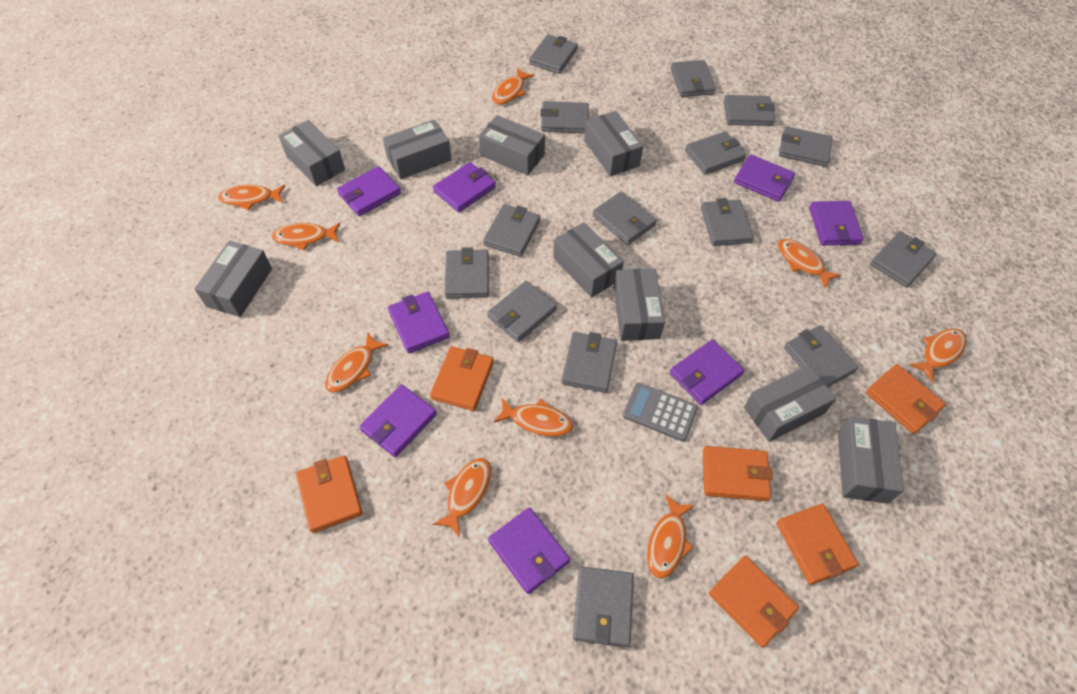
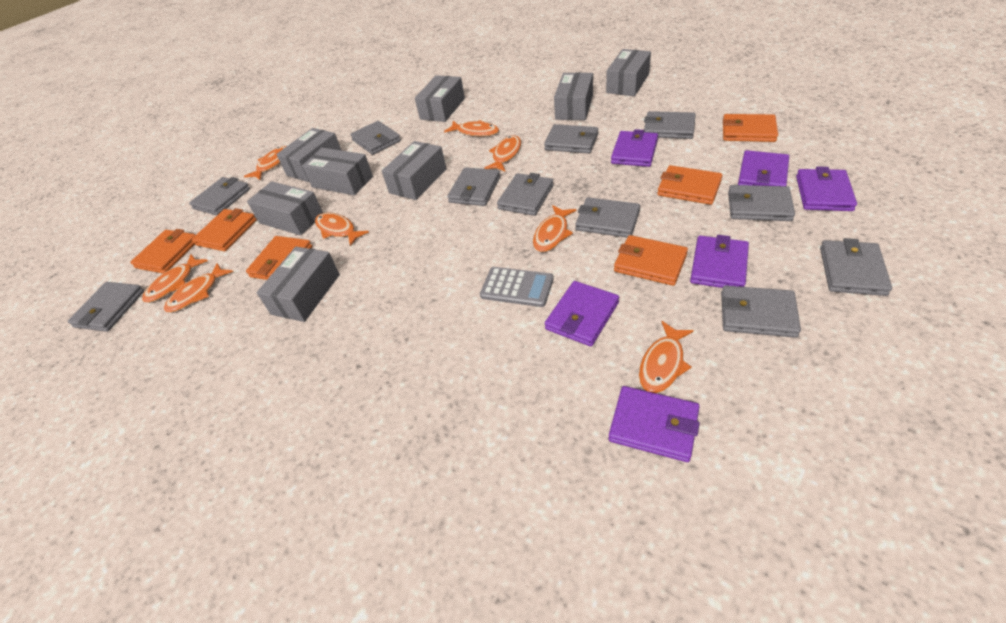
grey box: [194,241,272,317] [279,120,345,186] [383,119,452,179] [479,115,545,175] [553,222,624,298] [584,111,643,176] [613,269,665,341] [744,365,836,442] [838,416,904,504] = 9 -> [247,181,323,235] [256,247,340,322] [276,128,342,182] [302,148,373,195] [382,141,446,200] [415,75,465,122] [554,72,593,120] [606,49,651,96] = 8
grey wallet: [444,247,489,298] [483,204,540,257] [487,281,557,342] [529,34,578,74] [540,101,589,133] [561,332,617,393] [573,566,634,647] [593,192,657,245] [671,60,716,97] [685,131,746,174] [701,198,754,246] [723,95,775,126] [779,126,832,167] [784,325,858,387] [870,231,936,287] = 15 -> [68,282,144,332] [189,177,250,216] [350,121,401,155] [447,167,500,206] [497,173,554,216] [544,124,598,153] [575,197,640,238] [644,111,696,139] [721,286,801,338] [728,185,795,221] [820,238,892,296] = 11
orange fish: [218,185,285,210] [272,223,340,250] [325,333,389,393] [432,458,491,537] [492,68,535,105] [494,398,573,436] [647,494,695,578] [778,239,841,289] [910,329,966,382] = 9 -> [142,254,208,302] [164,263,233,312] [244,146,287,180] [315,213,369,246] [444,120,499,137] [484,135,521,171] [533,205,576,252] [639,321,694,393] = 8
purple wallet: [337,166,401,216] [359,385,437,457] [388,292,450,353] [433,162,496,212] [488,507,570,594] [670,340,744,405] [734,155,795,202] [809,201,864,245] = 8 -> [545,281,619,346] [609,386,700,462] [611,129,658,167] [690,235,749,288] [738,150,789,186] [796,167,857,211] = 6

